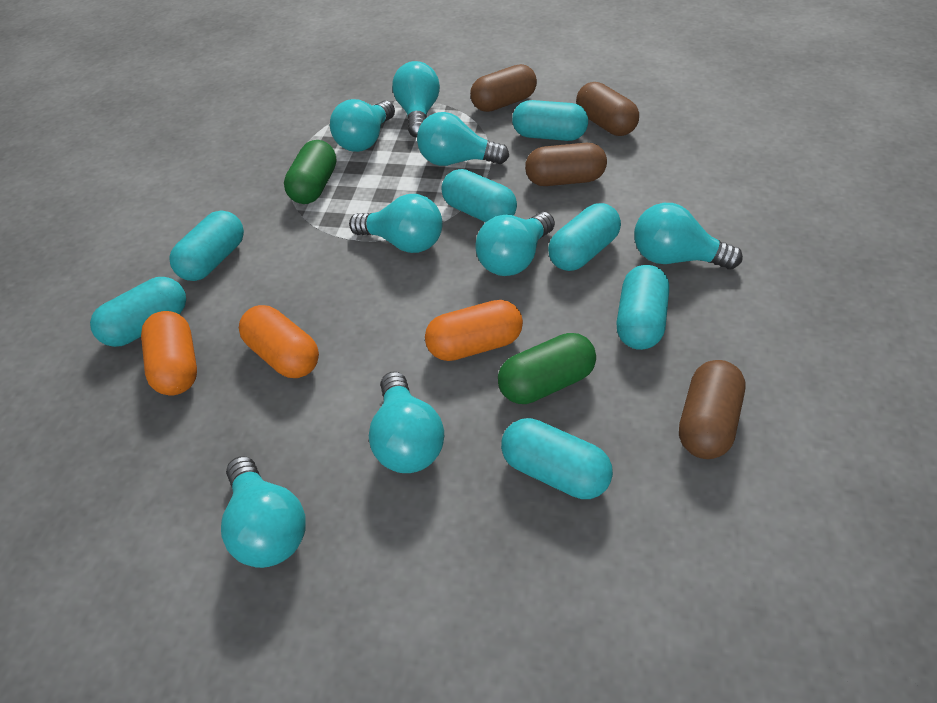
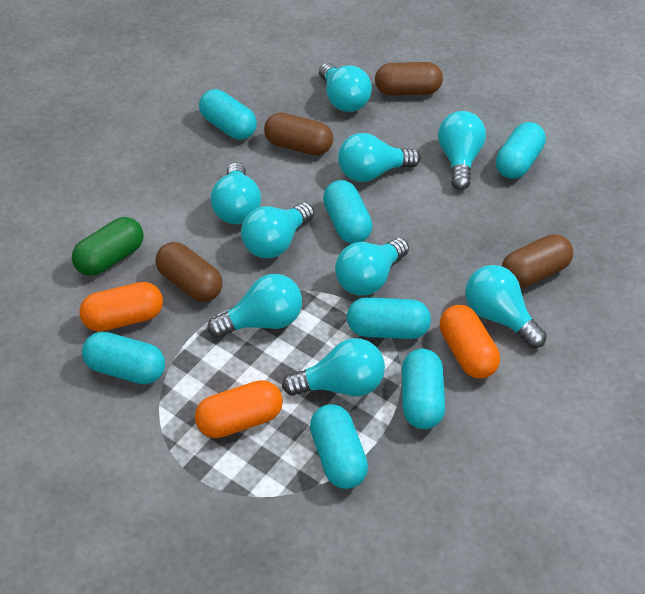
green capsule: [284,140,337,204] [498,333,596,404] = 2 -> [72,217,144,276] = 1
turquoise light bulb: [221,456,306,568] [330,99,395,152] [349,194,443,253] [369,371,444,473] [392,61,440,138] [417,112,509,166] [476,212,555,276] [634,203,743,270] = 8 -> [207,274,302,338] [211,163,261,224] [241,203,314,258] [282,338,385,396] [319,63,372,112] [335,238,409,296] [338,133,421,182] [438,111,486,190] [465,265,547,348] = 9

